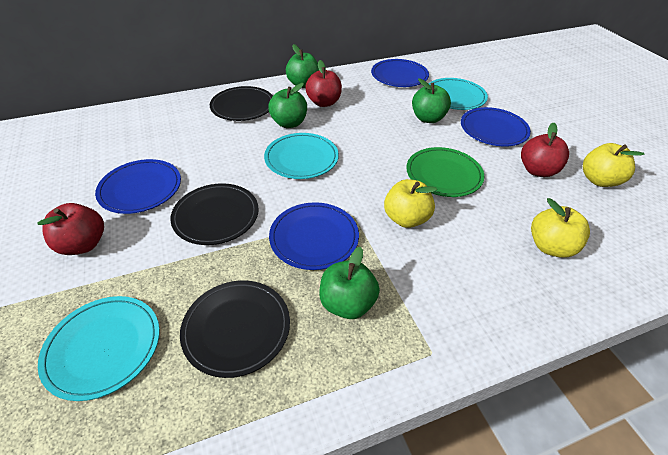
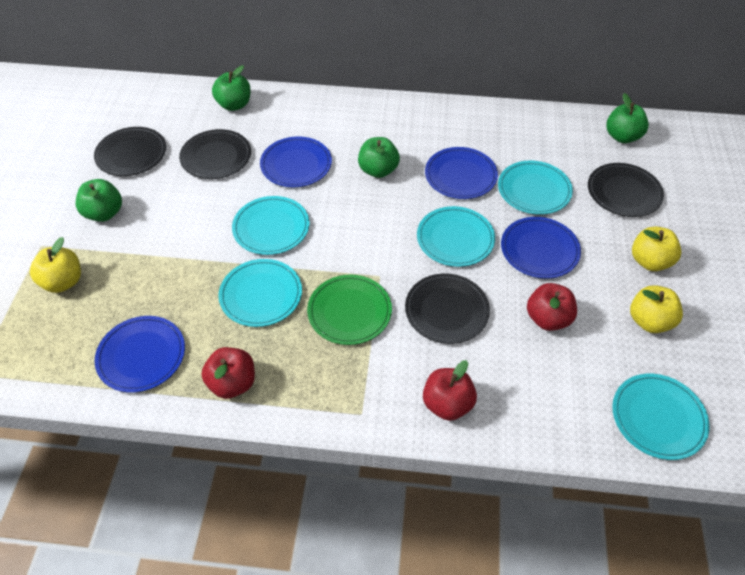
black plate: [170,183,259,245] [180,280,290,378] [210,86,273,121] = 3 -> [94,127,166,176] [179,129,251,179] [405,273,490,344] [588,163,664,217] = 4
turquoise plate: [38,296,160,401] [264,133,339,179] [429,78,488,110] = 3 -> [218,259,302,327] [232,196,310,255] [417,206,495,267] [498,160,573,215] [612,374,710,460] = 5

